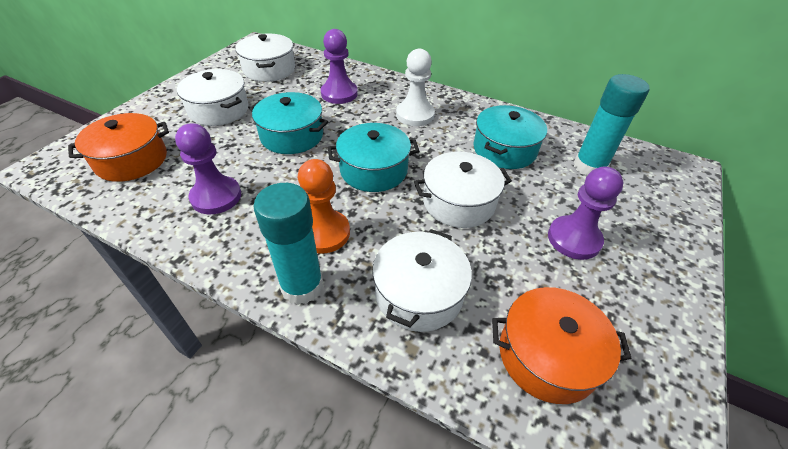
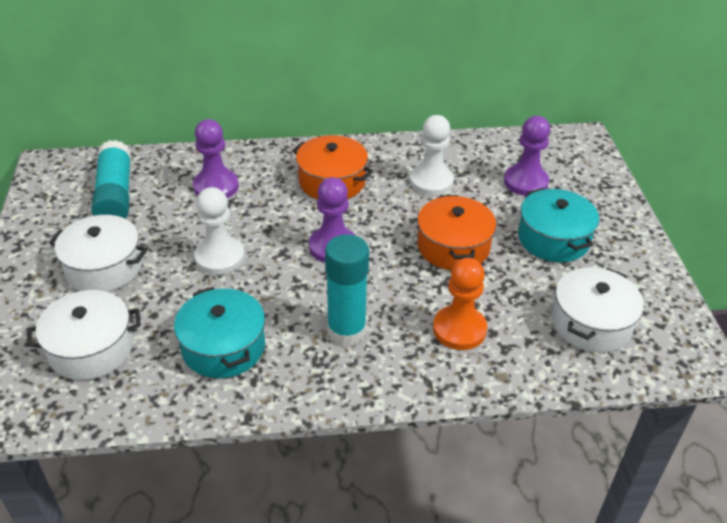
turquoise pot: [249,92,328,154] [328,123,419,192] [474,105,547,169] = 3 -> [174,287,265,378] [518,188,599,262] = 2
white pawn: [396,48,435,126] = 1 -> [194,187,245,275] [410,115,454,196] = 2
white pot: [177,69,249,126] [236,34,295,82] [372,229,472,332] [414,152,512,228] = 4 -> [27,290,141,380] [49,215,148,292] [552,267,644,353] = 3

